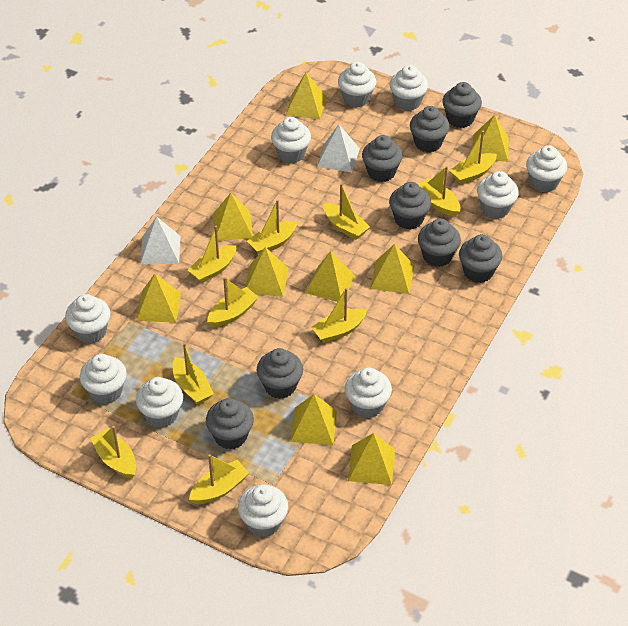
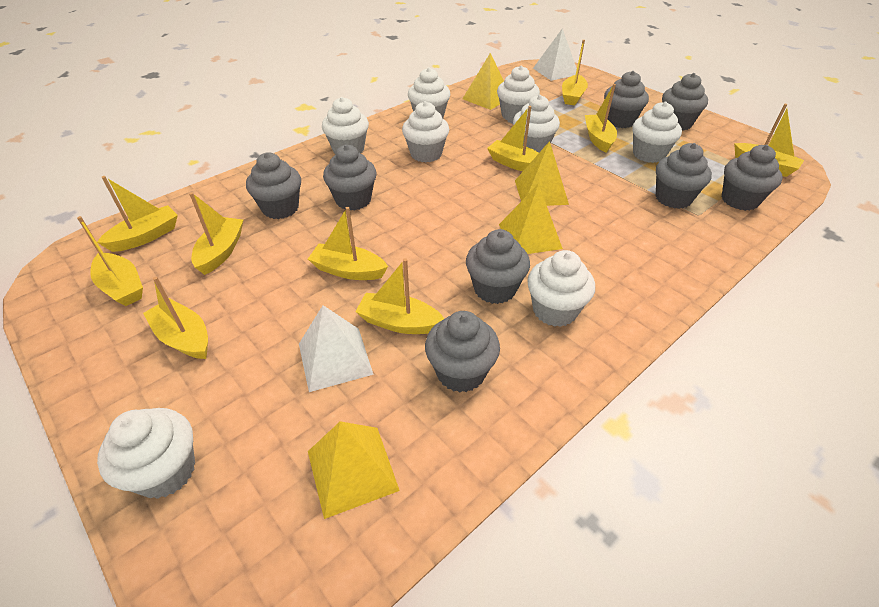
white cupcake: [65,294,111,344] [80,354,127,404] [136,377,183,428] [238,484,288,537] [271,117,311,163] [338,62,376,107] [345,367,392,418] [390,65,428,111] [477,171,519,219] [526,145,567,193] = 10 -> [97,408,195,499] [322,97,369,154] [402,101,449,162] [408,67,450,118] [497,65,540,122] [513,95,560,153] [527,250,595,327] [632,102,682,163] = 8
yellow pyramid: [136,274,181,323] [213,193,253,241] [245,247,289,297] [286,73,326,119] [290,394,337,445] [305,251,355,302] [348,433,395,485] [370,244,414,294] [472,115,509,162] = 9 -> [308,421,400,519] [462,53,504,110] [499,184,563,254] [515,141,569,206] = 4

